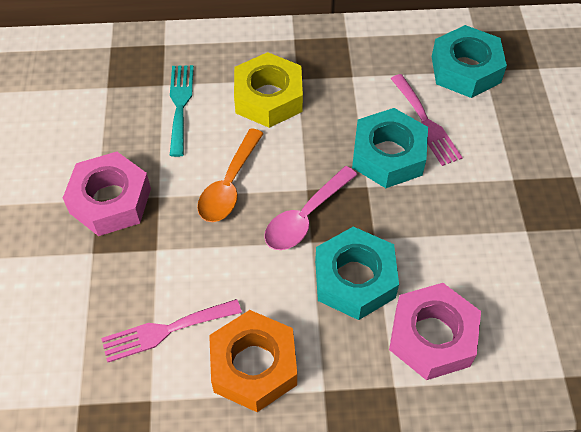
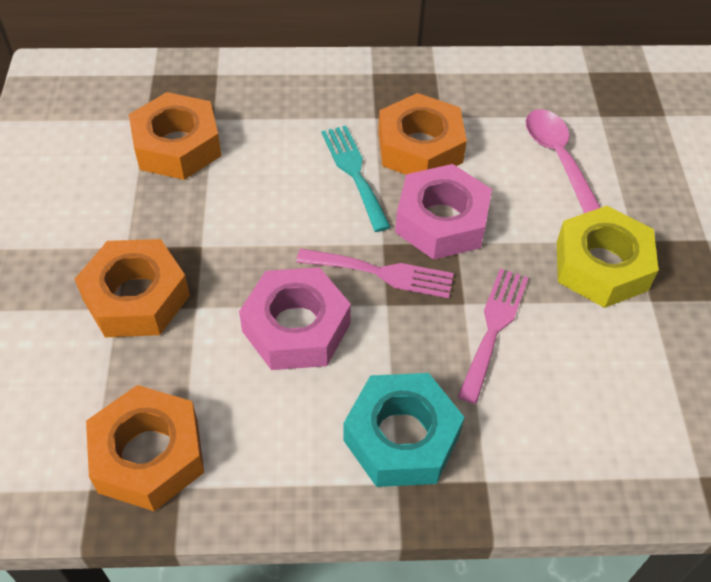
orange nut: [209,310,297,412] = 1 -> [75,239,190,337] [86,385,204,511] [129,92,221,180] [378,93,467,175] = 4
orange spoon: [197,128,264,222] = 1 -> none = 0
turquoise nut: [315,227,399,320] [352,108,428,188] [432,25,507,98] = 3 -> [343,373,464,487] = 1

